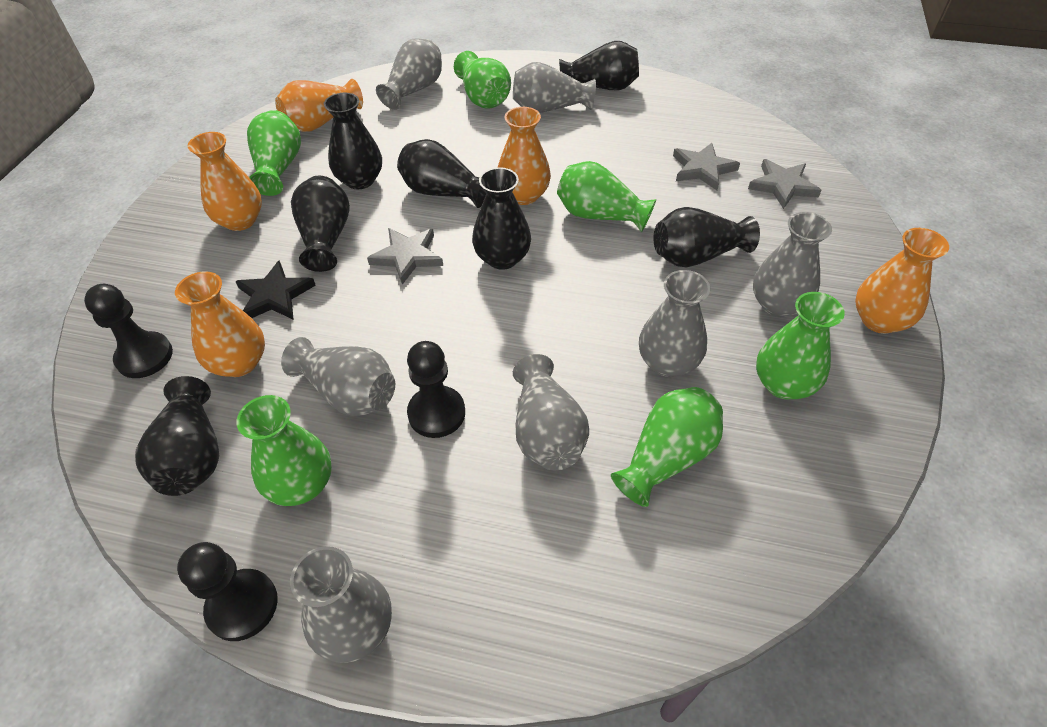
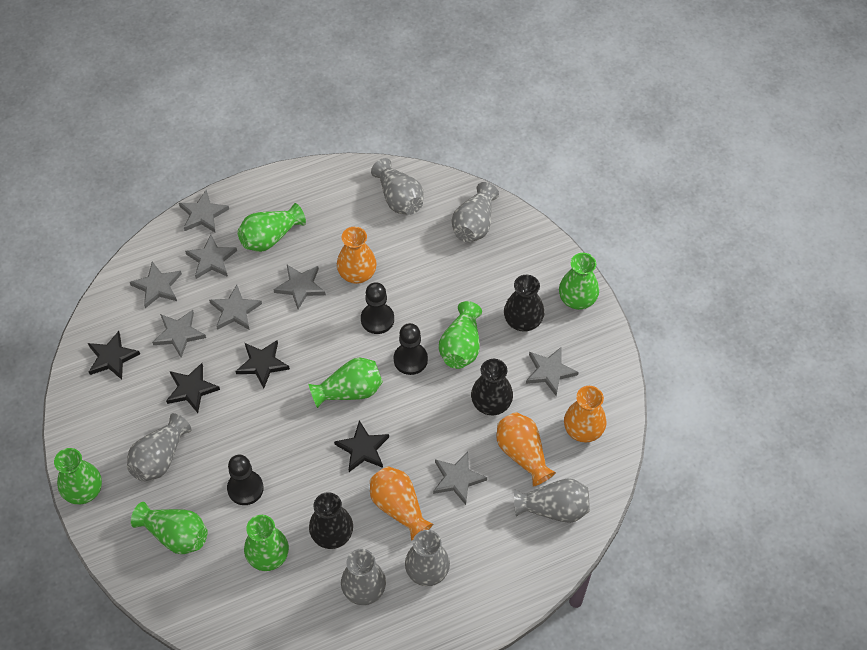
black star: [235,260,316,320] = 1 -> [88,331,140,380] [166,363,220,413] [236,340,290,388] [334,420,389,472] = 4
black vase: [135,376,219,496] [291,176,350,272] [324,93,382,189] [397,139,486,208] [472,167,531,270] [559,41,639,91] [653,207,760,267] = 7 -> [309,492,353,549] [471,359,513,415] [504,275,545,332] = 3
green vase: [236,395,332,506] [247,110,301,196] [454,51,511,109] [557,161,656,232] [611,387,723,507] [756,292,845,399] = 6 -> [54,448,102,505] [131,502,208,554] [237,203,306,252] [244,515,289,571] [308,358,383,408] [439,301,482,369] [559,253,599,310] = 7
grey star: [367,228,443,285] [673,143,740,190] [748,159,822,209] = 3 -> [130,262,182,308] [152,310,206,358] [179,190,229,233] [185,234,237,279] [209,285,262,330] [273,265,326,309] [433,452,487,505] [526,347,579,396] = 8
grey vase: [281,337,395,416] [290,546,392,663] [376,38,442,110] [513,62,596,113] [513,354,589,470] [639,270,710,377] [753,212,832,317] = 7 -> [127,413,191,482] [341,549,386,605] [371,158,424,215] [405,530,450,586] [452,182,499,242] [514,478,590,523] = 6
orange vase: [175,271,265,377] [188,132,262,231] [275,79,363,132] [498,107,551,205] [855,228,949,334] = 5 -> [337,227,377,284] [370,466,433,541] [497,412,556,487] [564,386,606,442] = 4

